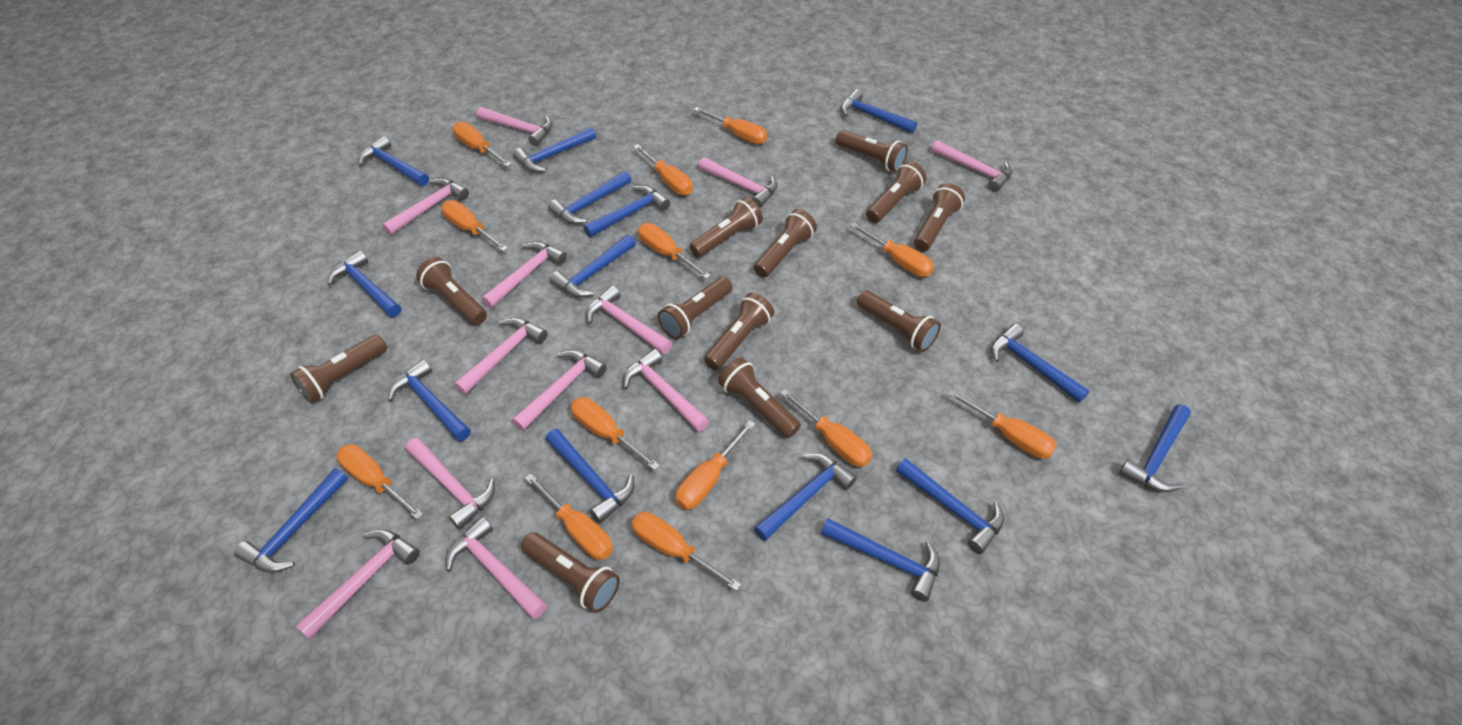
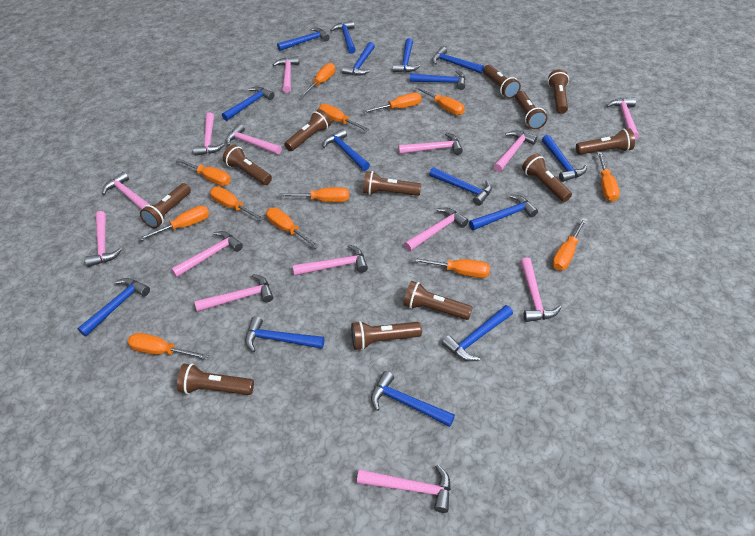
pink hammer: [296,530,420,639] [382,178,469,235] [405,438,495,529] [446,517,547,619] [454,317,547,395] [477,107,553,146] [482,241,567,308] [512,350,607,431] [586,286,672,354] [623,349,709,432] [699,157,778,208] [932,140,1012,192] = 12 -> [85,211,122,267] [102,172,150,210] [171,231,243,278] [193,112,225,156] [194,274,274,312] [226,124,282,155] [273,56,299,93] [293,245,368,276] [357,465,451,513] [398,133,463,155] [404,208,469,251] [493,131,537,172] [520,258,561,322] [607,98,639,140] = 14

